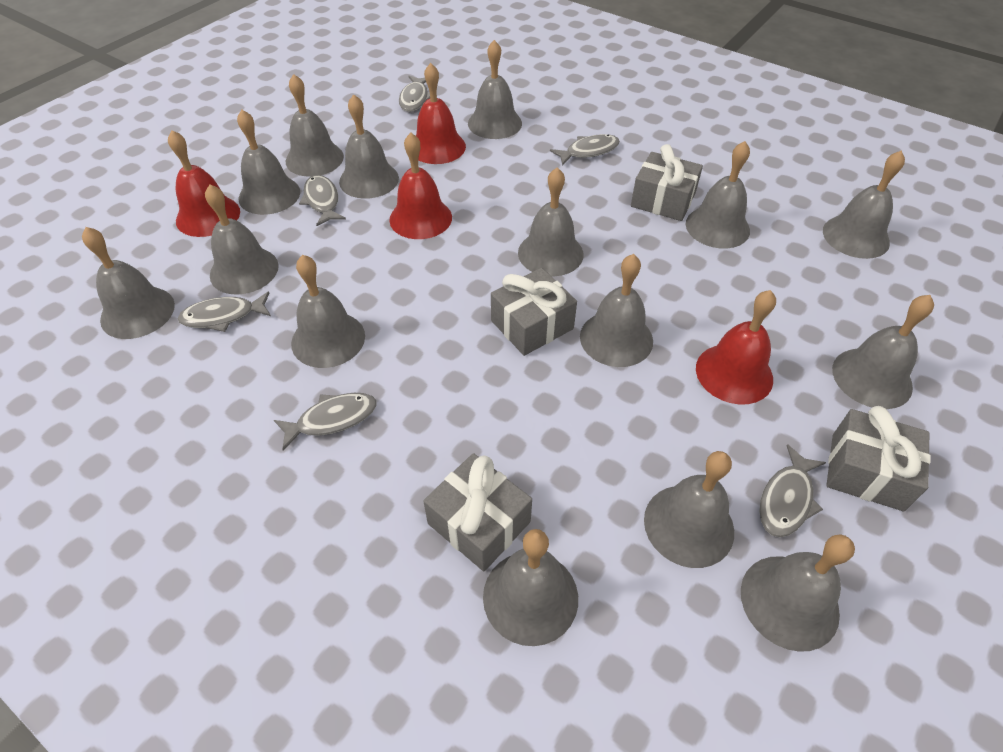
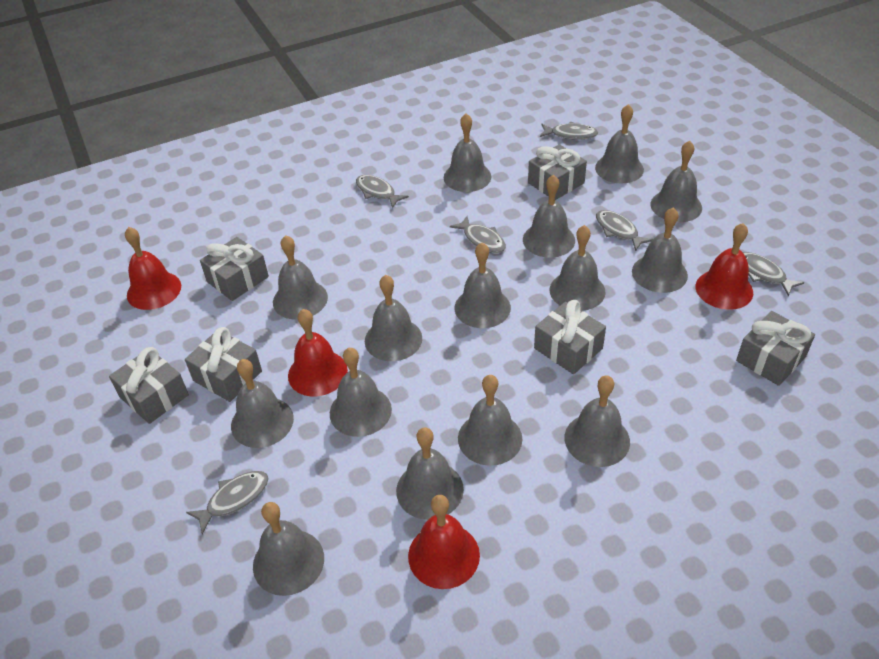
grey gift: [423,453,532,571] [491,268,577,356] [631,144,703,221] [826,406,931,511] = 4 -> [109,347,189,424] [185,327,262,402] [200,237,269,301] [528,144,587,200] [534,300,606,374] [736,311,815,386] = 6

